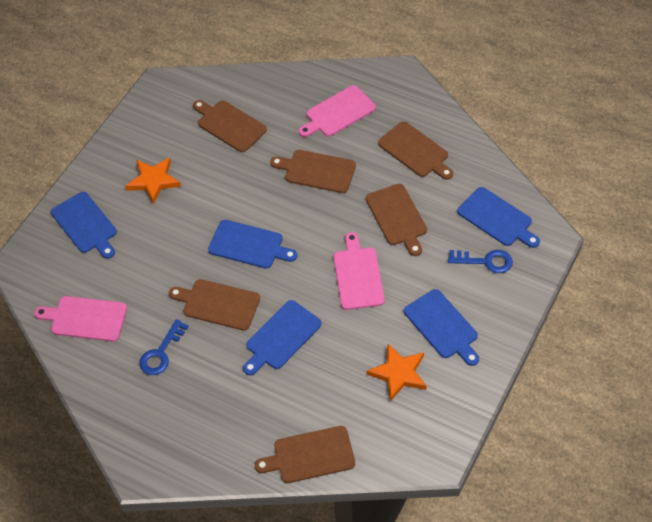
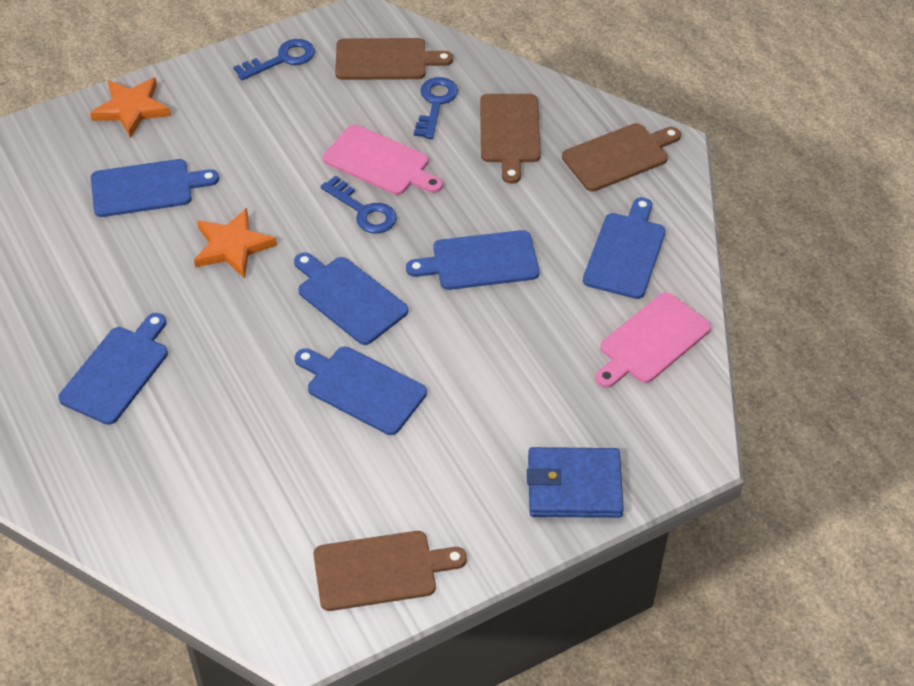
blue cutting board: [51,192,117,259] [208,220,297,269] [243,300,322,375] [404,289,479,366] [457,187,540,248] = 5 -> [58,313,168,425] [91,159,219,217] [294,252,408,345] [295,346,427,435] [406,230,540,290] [583,197,666,299] = 6
blue key: [139,319,189,375] [448,250,513,273] = 2 -> [234,39,315,80] [320,176,397,233] [414,77,458,139] = 3
blue wallet: none = 0 -> [527,447,624,518] = 1
brown cutting board: [169,279,260,330] [193,100,267,152] [255,426,355,483] [270,150,356,193] [366,184,427,256] [378,121,453,180] = 6 -> [313,531,467,611] [335,38,453,80] [480,94,541,184] [562,123,681,192] = 4
pink cutting board: [34,296,127,342] [299,85,376,137] [333,232,385,310] = 3 -> [323,125,443,195] [595,292,711,388] = 2

